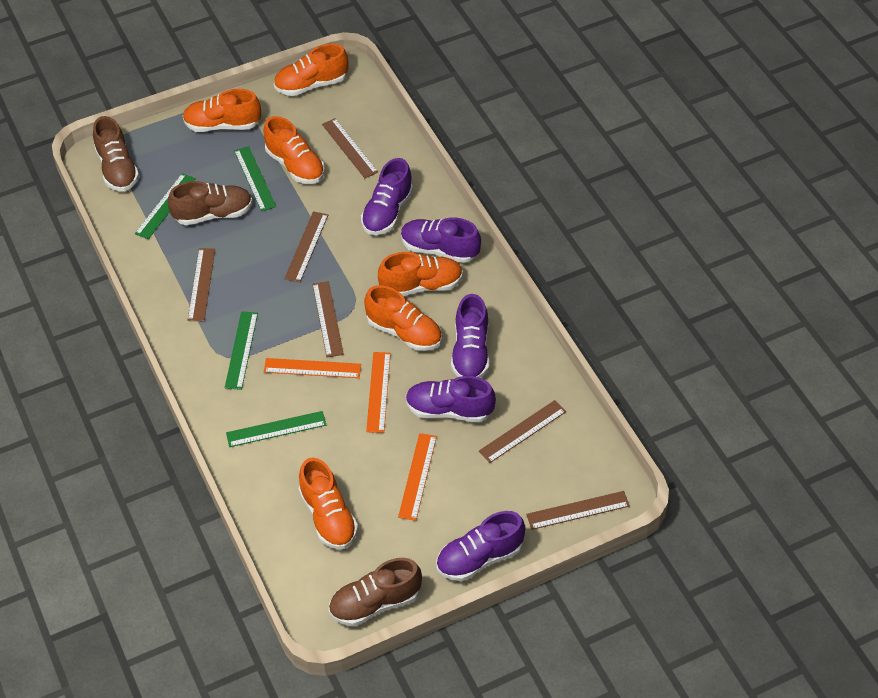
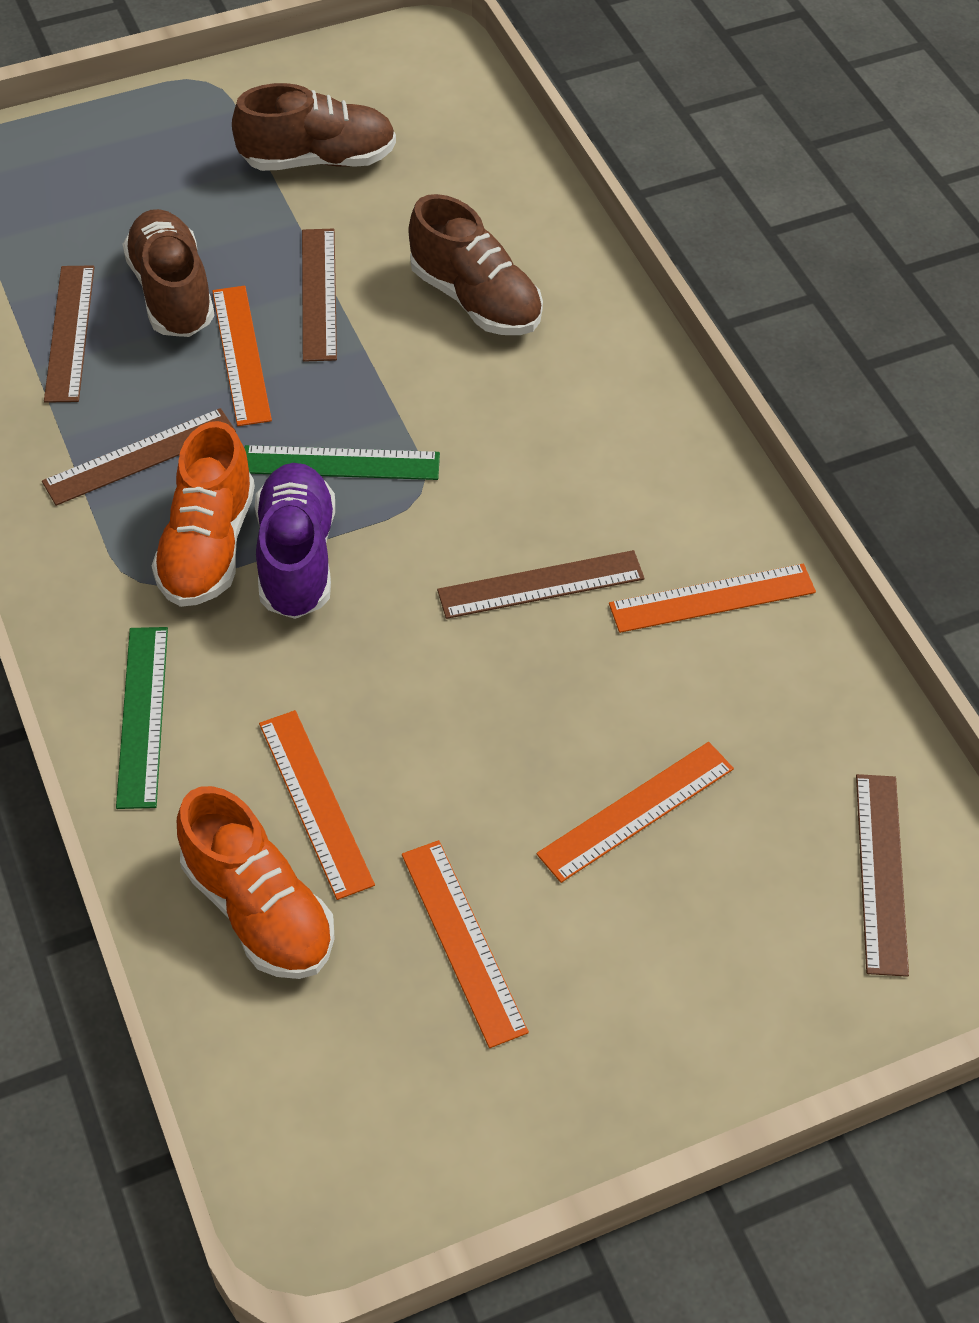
brown ruler: [188,248,215,321] [284,211,328,282] [312,281,344,357] [322,118,378,178] [479,400,566,463] [526,491,630,530] = 6 -> [42,408,236,506] [44,265,94,403] [302,229,337,362] [437,550,645,619] [856,774,909,977] = 5
green ruler: [135,173,196,239] [225,311,258,390] [226,411,326,447] [234,146,276,212] = 4 -> [116,627,168,809] [245,445,440,480] = 2
orange ruler: [264,358,361,378] [366,352,391,433] [398,433,437,521] = 3 -> [212,286,272,426] [259,710,375,900] [402,840,529,1048] [536,742,734,883] [609,564,816,633] = 5
orange shoe: [183,89,261,132] [263,116,325,184] [274,44,348,96] [299,458,358,549] [364,285,442,351] [378,252,463,296] = 6 -> [152,421,255,607] [177,786,335,979] = 2
purple shoe: [361,158,413,235] [401,217,481,263] [406,376,496,422] [436,511,525,581] [451,294,489,378] = 5 -> [255,463,335,619] = 1

